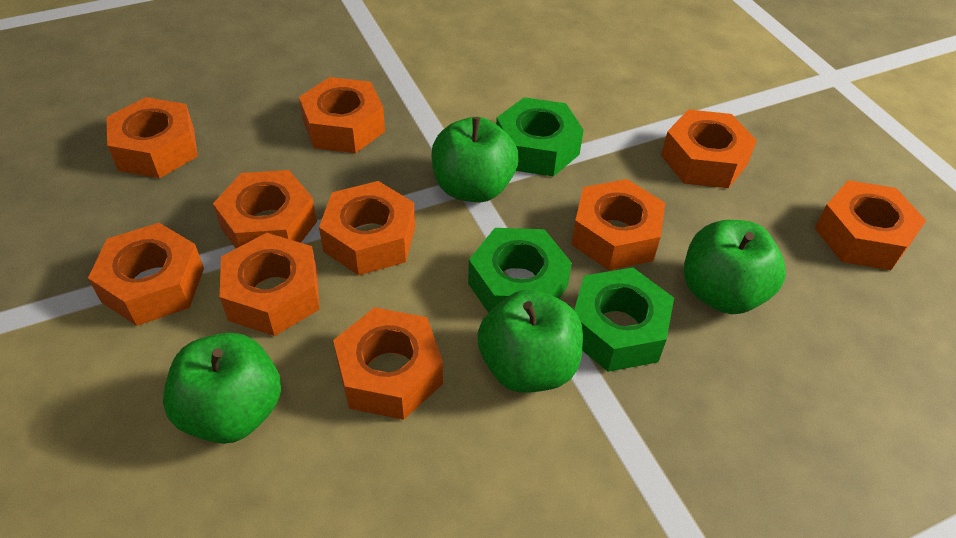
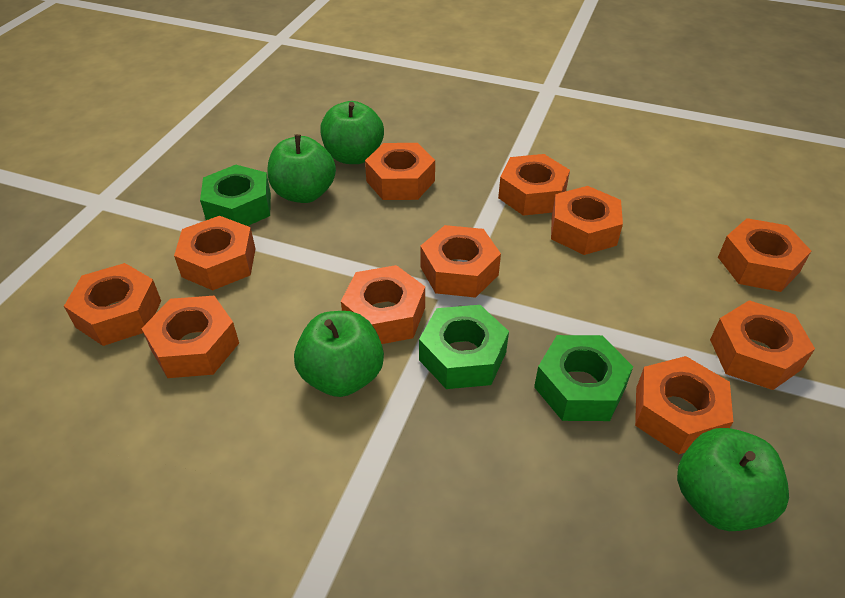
orange nut: [88,223,204,326] [106,97,198,178] [213,170,317,248] [220,233,320,336] [299,77,385,153] [319,181,415,275] [333,307,443,420] [571,179,665,270] [661,109,757,188] [815,180,926,270] = 10 -> [64,263,161,346] [141,296,239,378] [174,216,256,290] [341,265,425,344] [365,143,435,200] [420,225,501,298] [498,154,570,216] [551,186,623,255] [635,356,733,454] [710,300,815,390] [718,218,811,292] = 11

